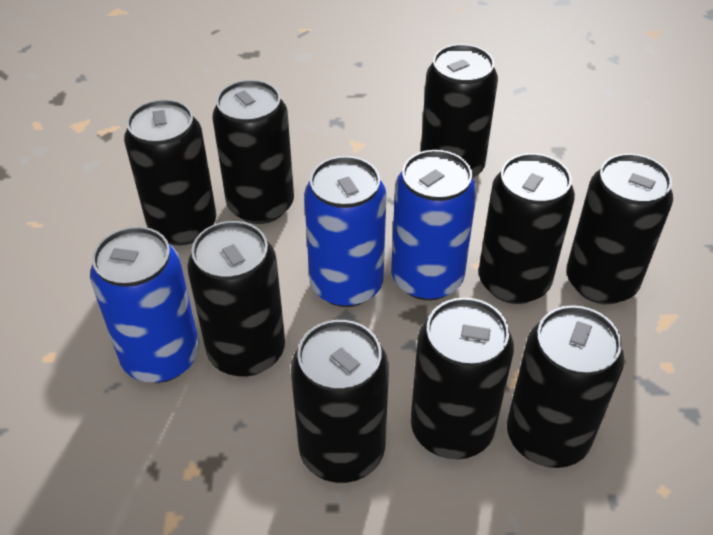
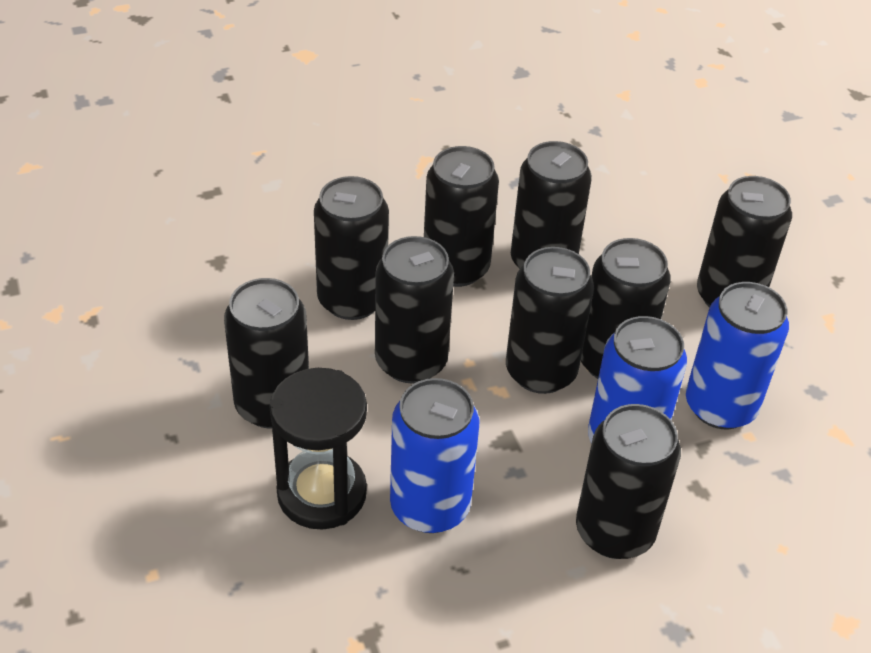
black hourglass: none = 0 -> [269,368,367,530] = 1

